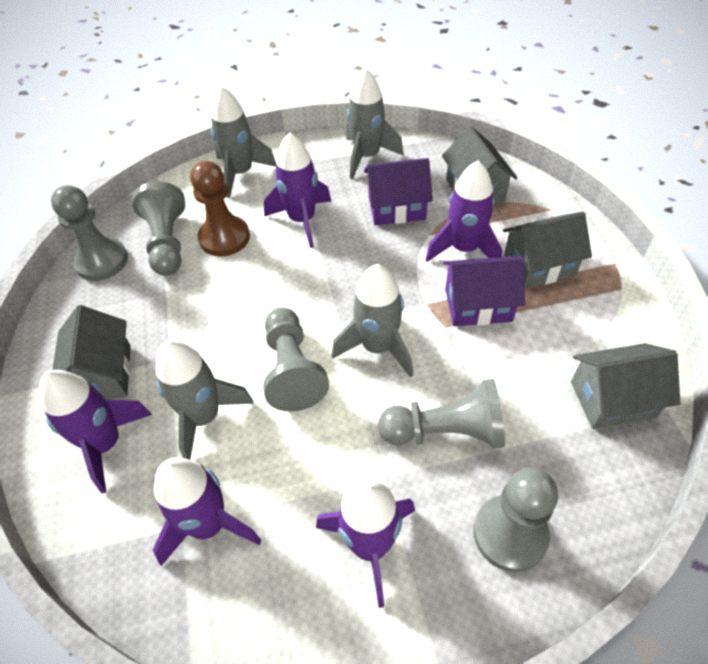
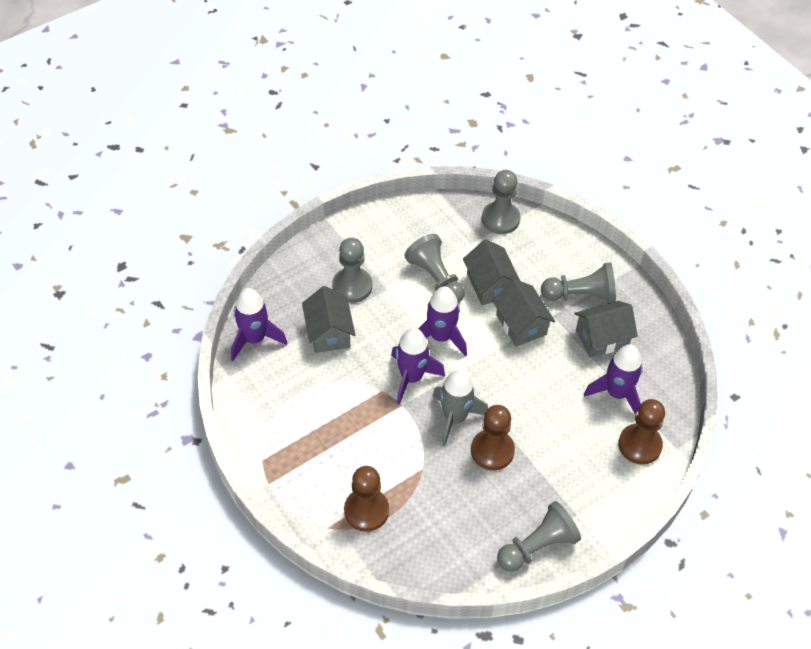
brown pawn: [190,161,250,257] = 1 -> [344,466,389,532] [471,405,515,470] [618,399,665,465] = 3
grey rocket: [156,340,254,460] [210,86,276,198] [332,264,413,378] [346,68,404,179] = 4 -> [432,369,488,447] = 1
purple house: [364,158,433,225] [443,256,525,326] = 2 -> none = 0
purple rocket: [39,370,152,493] [153,457,262,566] [264,132,331,248] [316,479,415,608] [425,160,503,262] = 5 -> [231,288,287,361] [391,328,445,405] [418,286,467,357] [584,344,643,415] = 4

